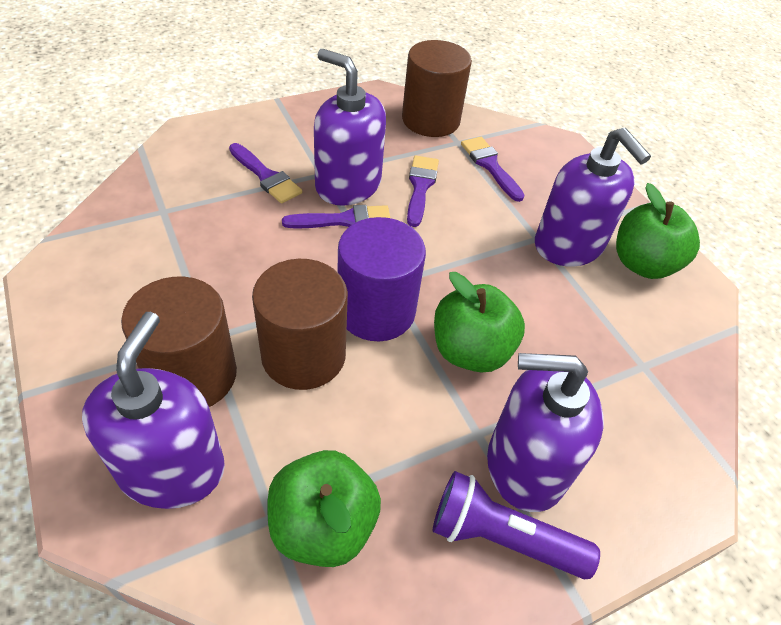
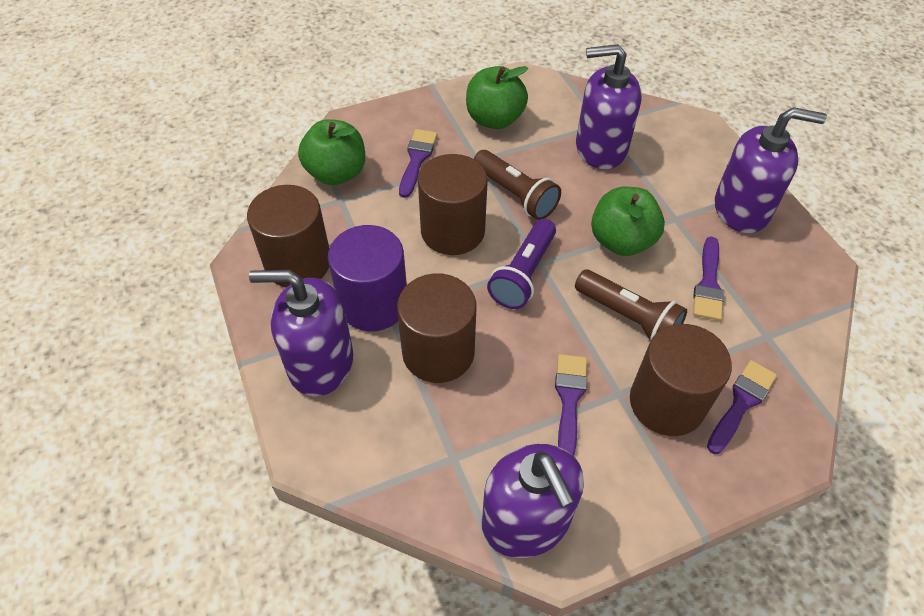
brown cylinder: [121,276,237,407] [252,259,348,390] [402,40,472,137] = 3 -> [247,185,330,287] [397,273,476,383] [418,154,488,255] [630,324,732,436] = 4
brown flashlight: none = 0 -> [474,150,561,220] [575,270,687,341] = 2

